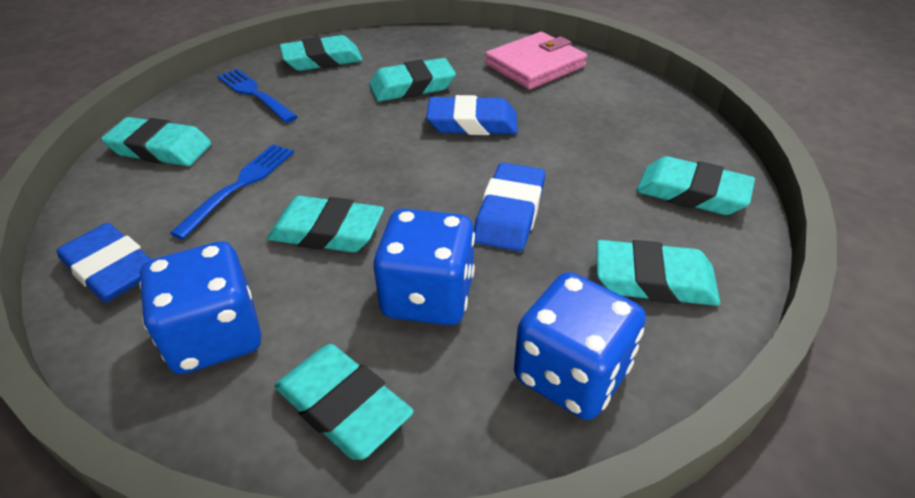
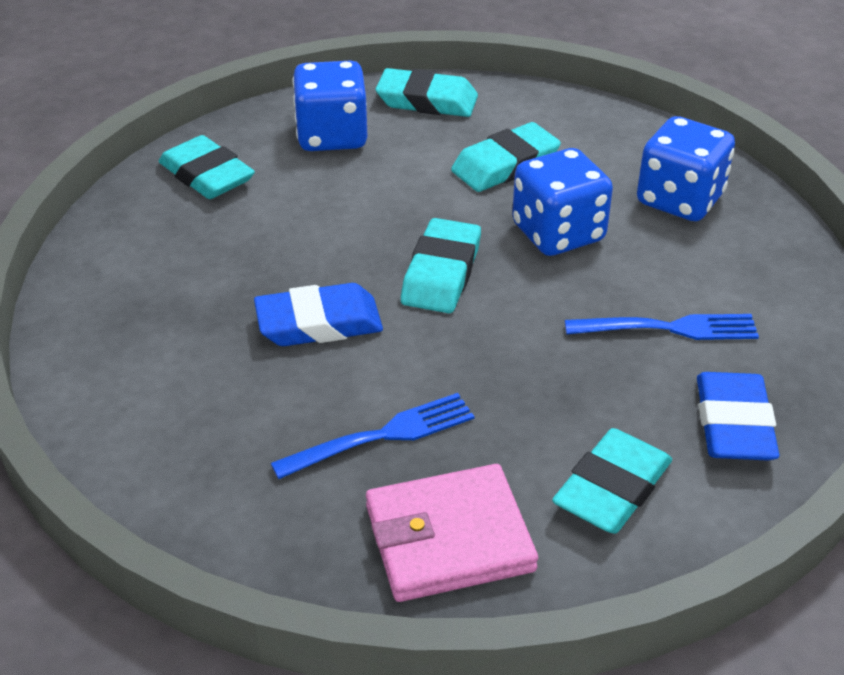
blue eraser: [57,223,151,302] [426,95,517,135] [474,163,545,251] = 3 -> [254,283,383,346] [697,372,779,461] = 2
turquoise eraser: [101,117,211,166] [267,196,384,252] [275,344,414,460] [280,35,363,71] [369,58,456,102] [597,240,720,306] [637,156,755,215] = 7 -> [159,135,255,199] [375,68,478,117] [401,218,481,313] [451,122,561,192] [552,428,672,534] = 5

